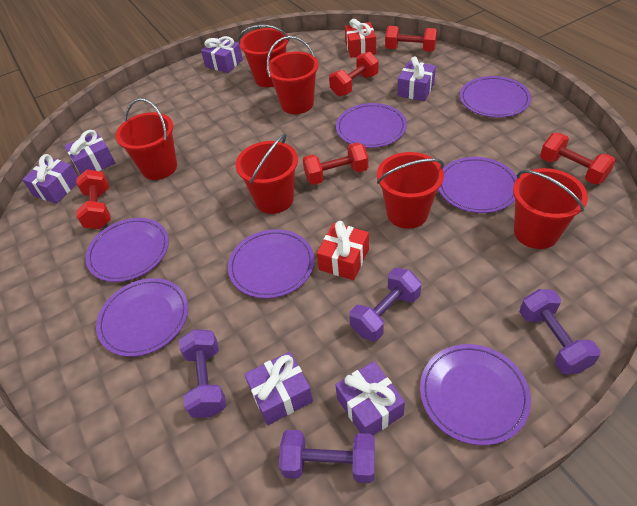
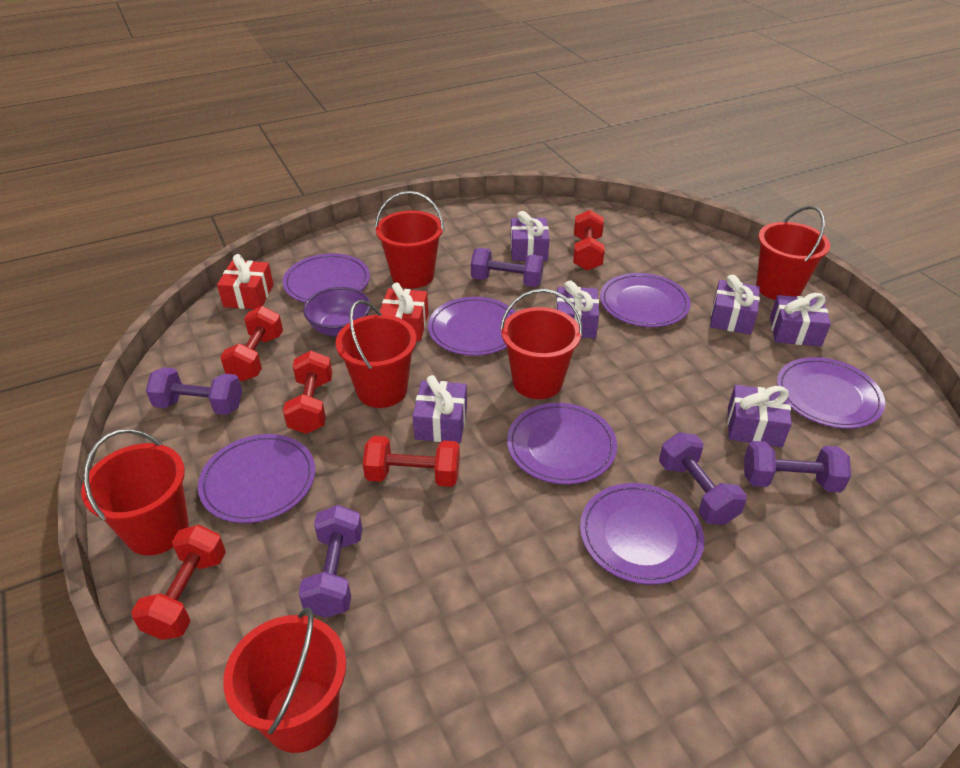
purple bowl: none = 0 -> [303,287,370,336] = 1
purple dumbbell: [179,329,226,418] [279,430,375,483] [349,268,421,341] [520,289,601,374] = 4 -> [146,367,242,415] [298,505,362,618] [471,248,544,287] [659,432,747,525] [744,441,851,492] = 5

